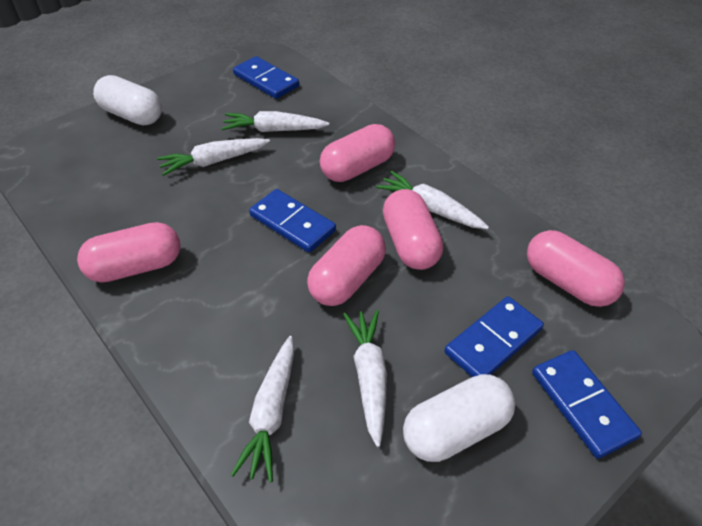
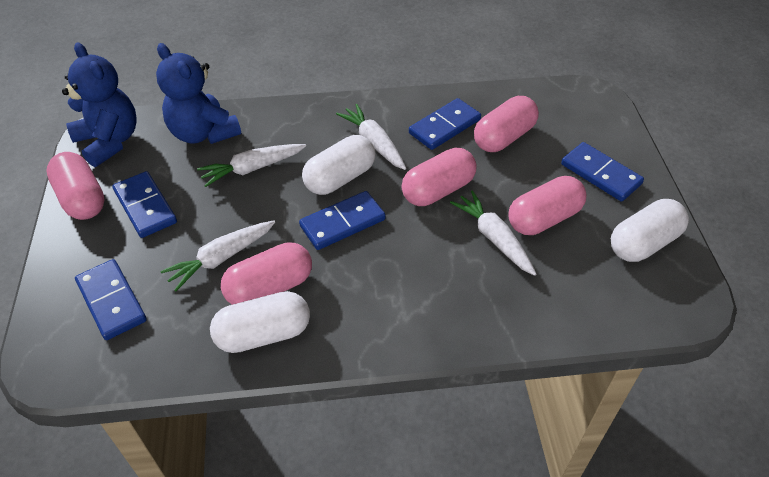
blue domino: [233,56,299,99] [249,189,336,253] [444,296,544,377] [532,350,642,459] = 4 -> [75,259,147,340] [113,171,177,238] [299,191,386,250] [409,98,481,150] [561,142,644,202] = 5
blue teddy bear: none = 0 -> [62,42,137,167] [156,43,241,144] = 2
white capsule: [93,75,162,126] [403,374,515,462] = 2 -> [210,291,310,353] [302,135,376,195] [611,199,689,262] = 3
white carrot: [157,138,270,176] [221,111,329,132] [231,336,294,482] [343,310,387,447] [376,171,489,229] = 5 -> [160,220,275,291] [197,144,306,187] [336,104,406,170] [450,191,536,276] = 4

